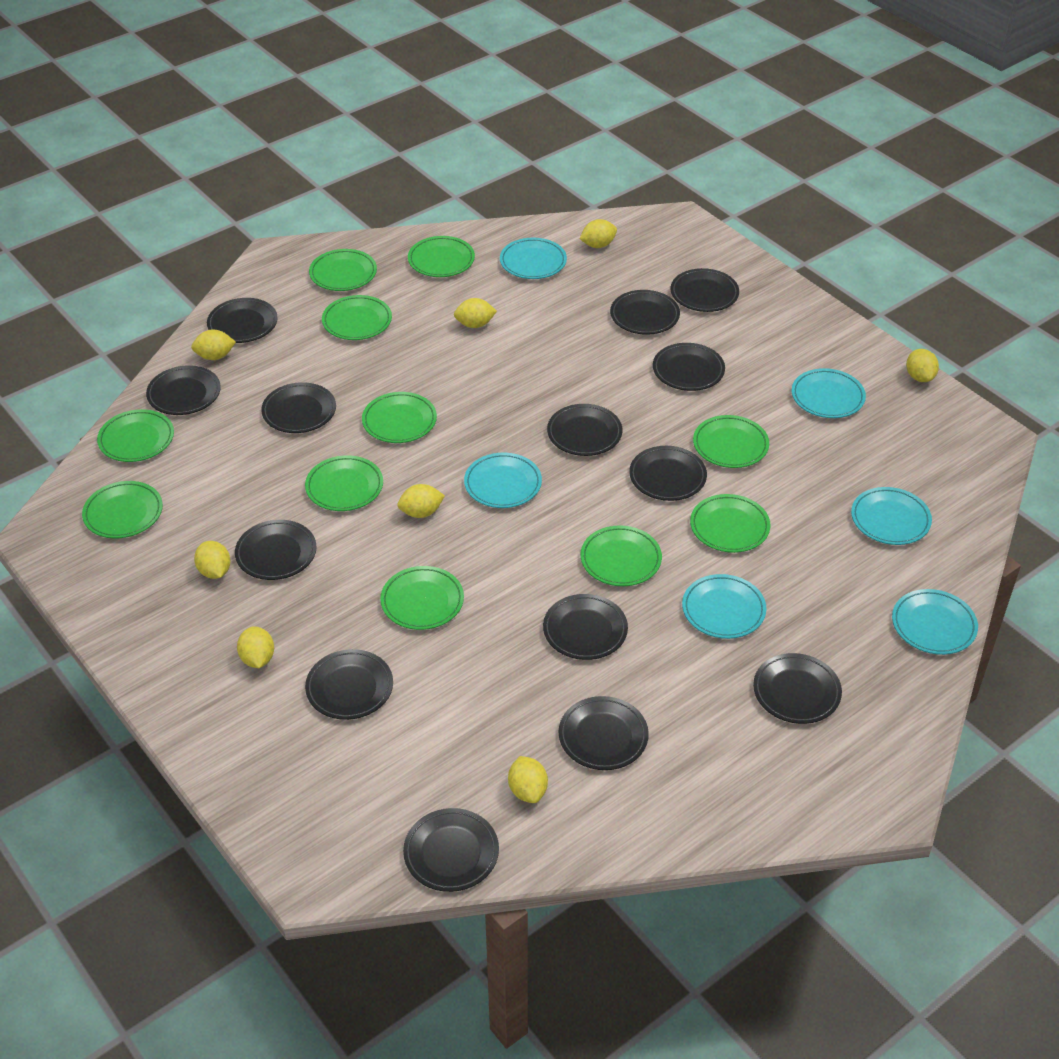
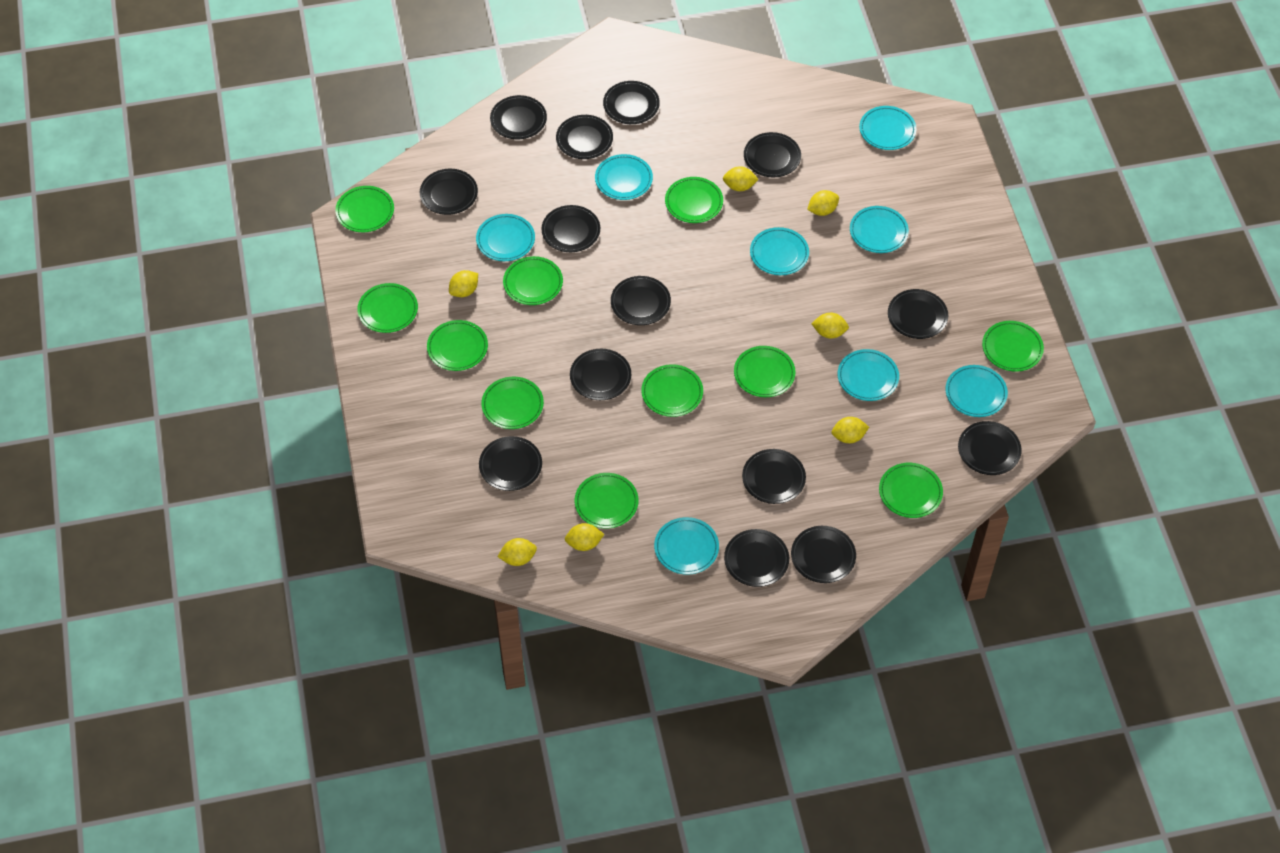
turquoise plate: [464,453,542,508] [500,238,567,279] [682,574,766,639] [792,368,866,418] [851,487,932,545] [892,589,978,655] = 6 -> [476,214,535,261] [595,154,653,200] [654,517,719,575] [750,227,809,275] [838,349,899,401] [850,206,909,253] [859,106,917,150] [945,365,1008,417] = 8
yellow lemon: [191,330,236,360] [194,541,230,579] [237,626,274,668] [397,484,445,518] [454,298,497,328] [508,756,548,803] [580,219,617,248] [906,349,939,382] = 8 -> [449,270,478,297] [498,538,537,566] [565,523,604,551] [723,166,759,191] [807,190,839,216] [811,313,849,339] [831,417,869,443] = 7

